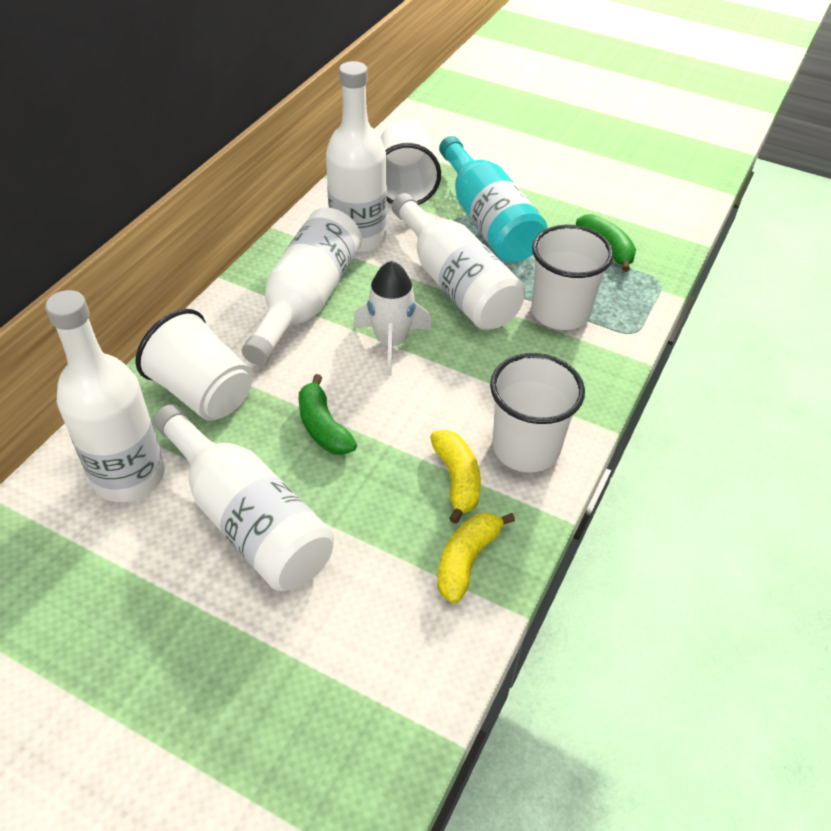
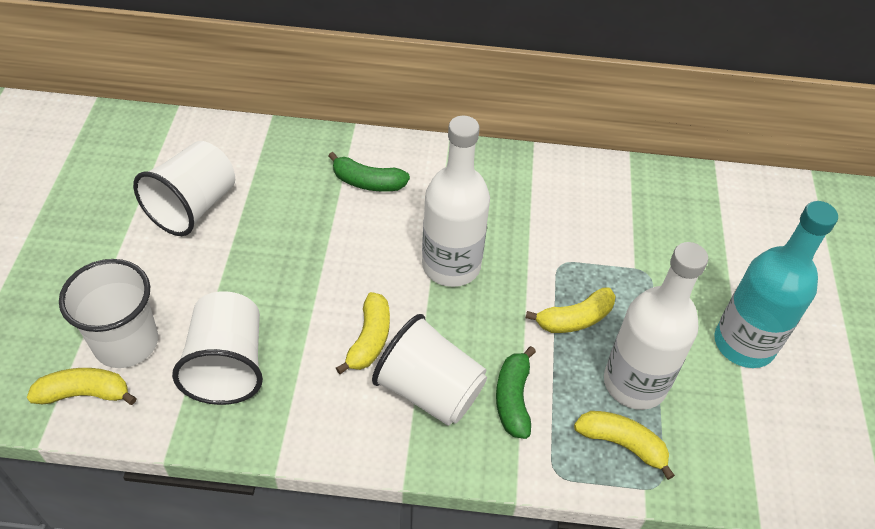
white bottle: [45,290,165,502] [153,404,334,591] [242,208,362,366] [326,61,387,253] [392,193,525,330] = 5 -> [422,116,490,287] [604,242,708,410] = 2
white rocket: [353,261,432,376] = 1 -> none = 0
yellow banana: [430,430,481,524] [437,512,515,604] = 2 -> [27,368,137,405] [336,292,390,374] [526,287,616,333] [574,411,675,480] = 4

